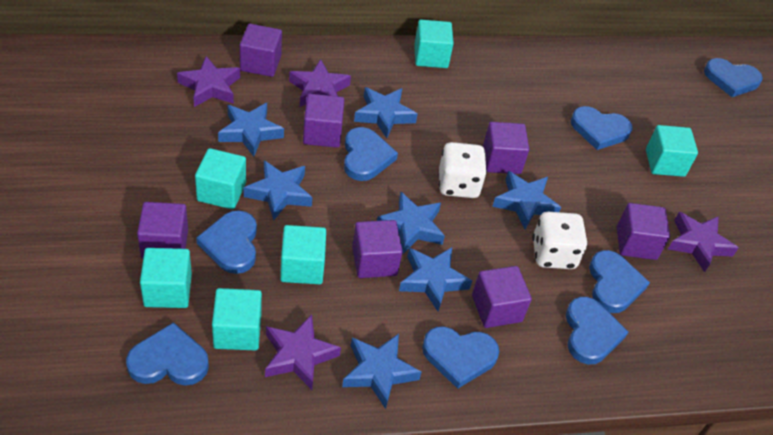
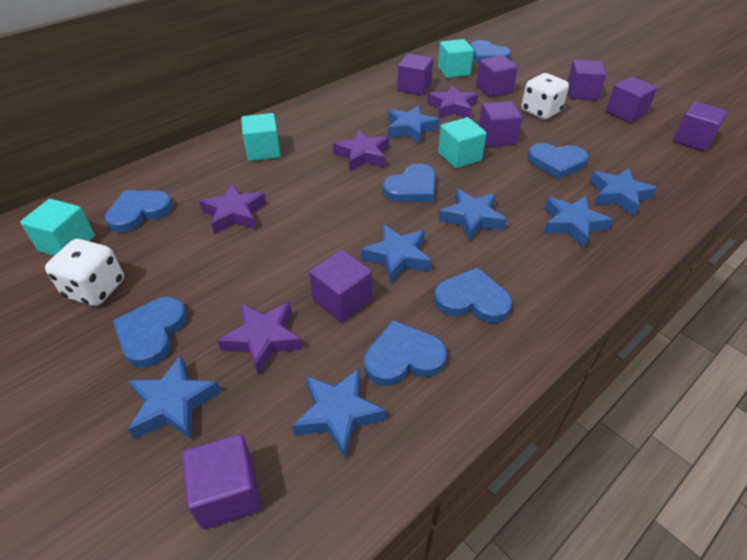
blue heart: [126,322,209,386] [196,210,257,274] [344,127,398,181] [422,326,499,389] [566,297,628,365] [571,106,633,150] [589,250,650,313] [704,58,763,97] = 8 -> [105,190,173,233] [113,297,187,367] [364,320,447,386] [383,163,436,202] [434,267,512,323] [470,40,511,63] [527,143,588,179] = 7
purple cube: [137,202,188,259] [240,24,282,77] [303,94,344,148] [352,220,403,278] [472,266,532,328] [483,122,529,174] [617,203,670,260] = 7 -> [182,434,261,529] [309,250,372,322] [397,53,433,95] [476,55,518,97] [479,101,522,147] [567,60,606,100] [606,77,657,123] [673,101,727,151] = 8
turquoise cube: [140,248,192,308] [195,148,246,209] [212,288,262,351] [280,225,326,284] [414,20,454,68] [646,125,698,177] = 6 -> [20,199,95,256] [241,113,281,161] [438,39,474,78] [438,117,487,169] = 4

